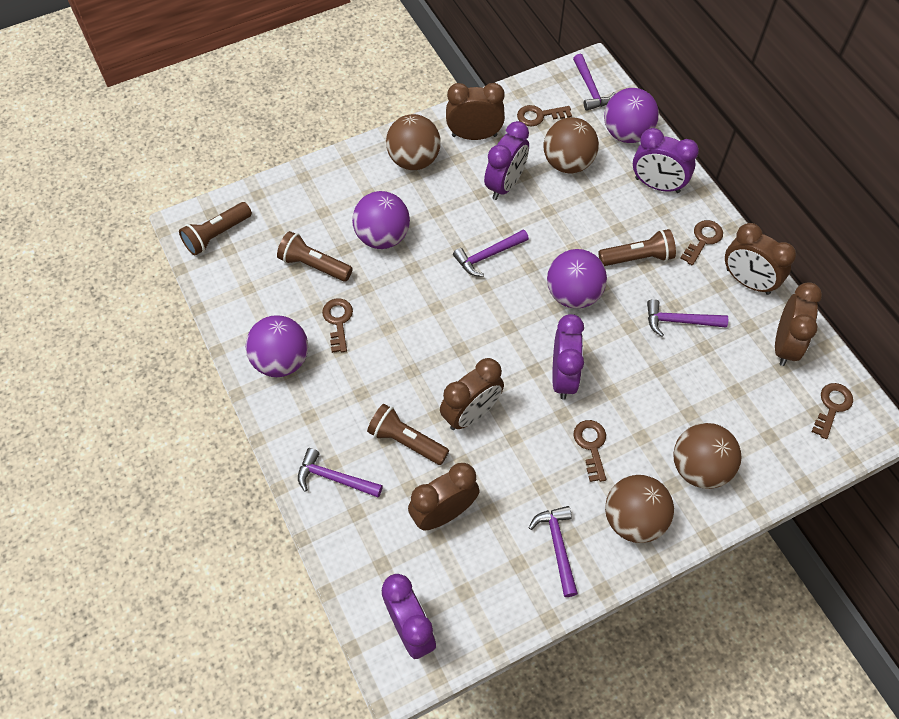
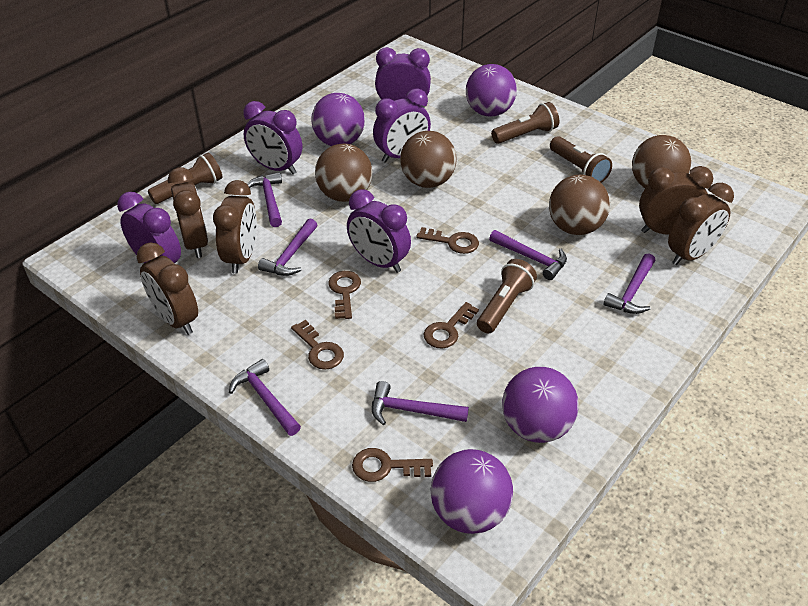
purple clock: [382,574,436,659] [484,121,529,200] [552,314,584,400] [633,128,699,193] = 4 -> [117,192,181,263] [243,101,302,174] [347,189,411,273] [373,88,431,163] [375,47,431,108] = 5
purple hammer: [298,448,383,498] [453,229,529,277] [529,506,578,597] [573,54,616,111] [647,299,728,337] = 5 -> [229,359,301,436] [247,172,282,227] [258,219,317,276] [372,381,469,425] [489,230,567,280] [604,253,655,314] = 6

